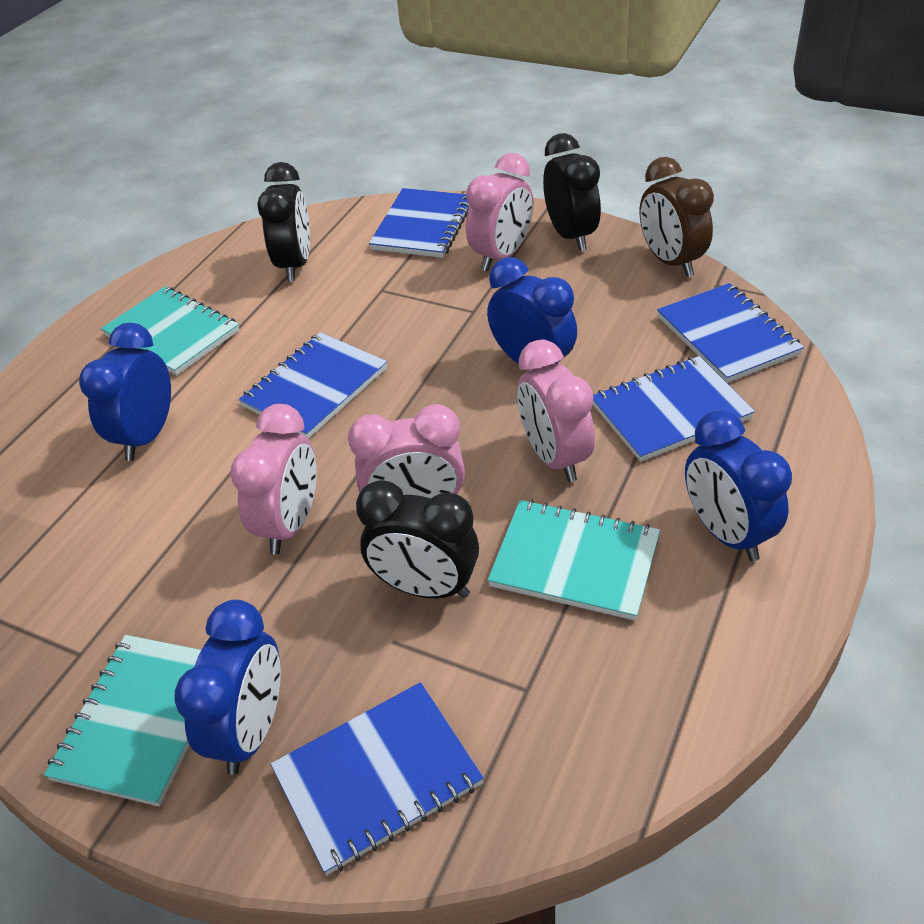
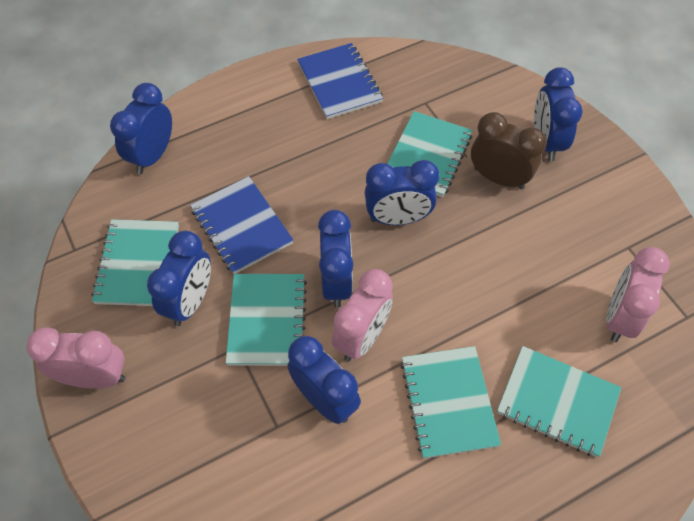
black clock: [257,162,310,281] [356,480,479,598] [543,133,601,251] = 3 -> none = 0
blue clock: [79,323,171,461] [175,600,281,775] [487,257,577,364] [685,410,792,561] = 4 -> [110,83,172,174] [147,231,211,326] [287,336,361,424] [318,210,353,308] [365,160,439,225] [534,67,583,161] = 6
blue notebook: [239,332,387,439] [271,682,484,875] [369,188,470,258] [592,356,755,462] [657,283,804,383] = 5 -> [190,176,294,274] [297,43,383,119] = 2
pink clock: [230,404,317,554] [348,404,465,498] [466,153,533,271] [517,339,595,482] = 4 -> [26,327,125,389] [332,269,393,362] [606,247,670,342] = 3
turquoise notebook: [44,635,201,806] [101,287,239,375] [488,500,660,621] = 3 -> [91,219,179,306] [226,274,307,366] [387,111,472,197] [400,346,501,459] [497,346,621,457] = 5

